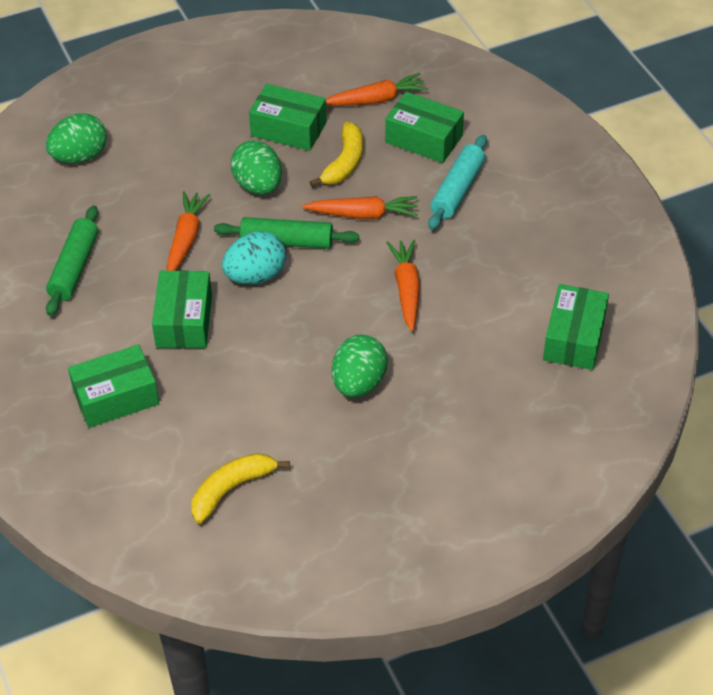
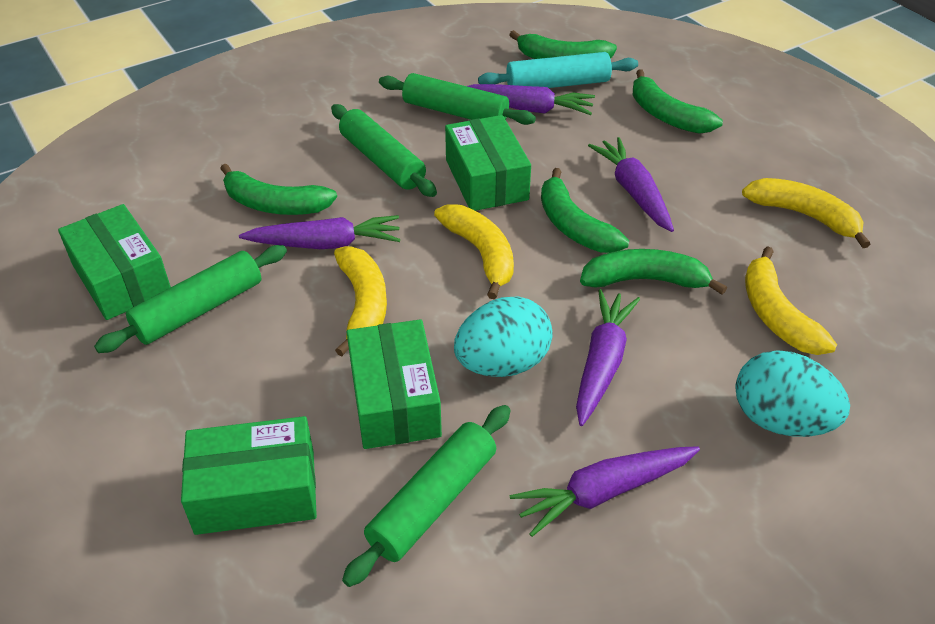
green banana: none = 0 -> [220,164,337,215] [509,30,617,59] [541,168,629,253] [580,249,727,295] [633,69,723,134] = 5
green box: [68,345,159,428] [152,270,212,349] [249,84,327,151] [385,92,464,163] [543,284,609,370] = 5 -> [58,204,171,320] [181,416,317,535] [347,319,442,449] [445,115,531,211] = 4
green egg: [46,113,107,163] [230,141,282,195] [332,335,388,397] = 3 -> none = 0
green rolling pin: [46,205,98,316] [214,217,359,249] = 2 -> [94,245,287,353] [331,104,437,197] [342,405,511,587] [379,73,536,125] = 4
orange carrot: [167,191,210,271] [302,196,418,219] [326,73,428,106] [386,240,420,331] = 4 -> none = 0
purple carrot: none = 0 -> [239,215,400,249] [467,84,595,115] [510,446,700,537] [576,289,640,426] [588,137,674,232] = 5
turquoise egg: [222,231,286,284] = 1 -> [454,297,553,377] [735,350,850,437] = 2
yellow banana: [191,453,290,524] [310,122,363,187] = 2 -> [334,246,387,356] [434,205,514,299] [742,178,870,248] [745,246,837,355] = 4

